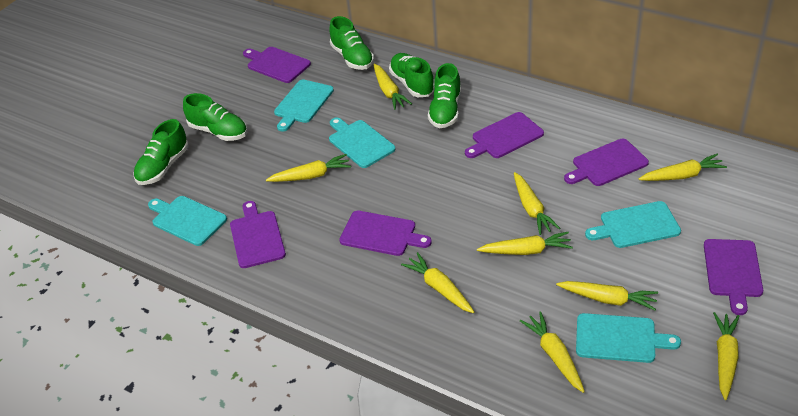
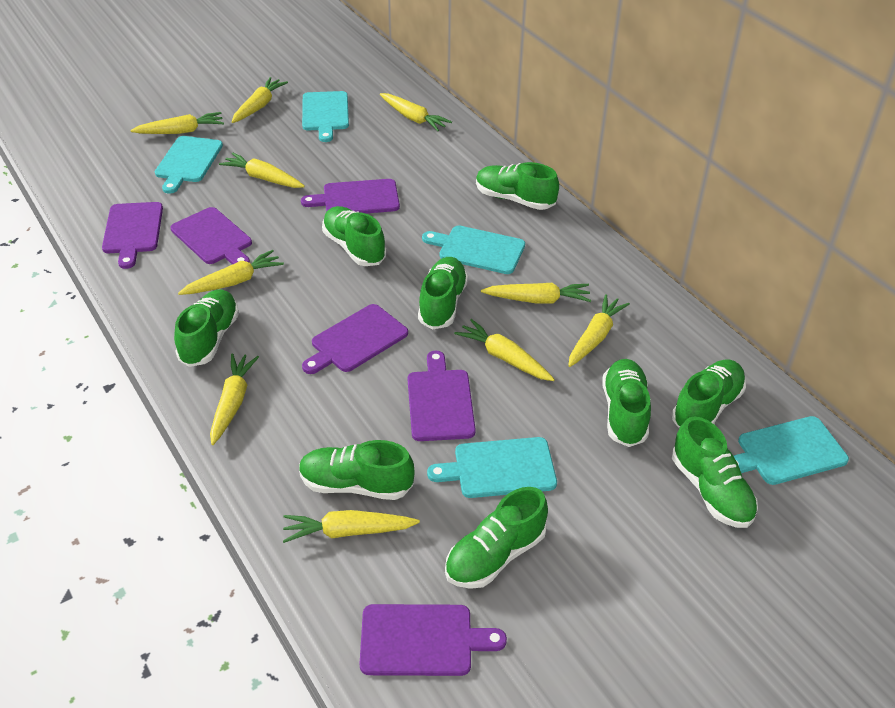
green shoe: [133,119,189,185] [183,93,247,141] [329,16,374,70] [389,53,435,97] [428,63,461,128] = 5 -> [174,289,239,367] [299,440,415,500] [322,206,386,266] [418,257,468,329] [445,487,548,589] [476,162,559,210] [602,359,651,447] [672,360,746,428] [672,416,758,528] = 9
yellow carrot: [266,154,351,182] [373,64,412,110] [401,252,474,313] [477,232,573,255] [514,172,560,235] [520,312,585,393] [556,281,658,310] [639,154,727,181] [713,312,740,400] = 9 -> [130,112,224,134] [178,250,284,295] [210,353,259,445] [219,152,305,188] [232,77,288,123] [283,510,420,543] [380,93,452,131] [454,319,555,381] [481,283,591,303] [568,294,630,367] = 10

